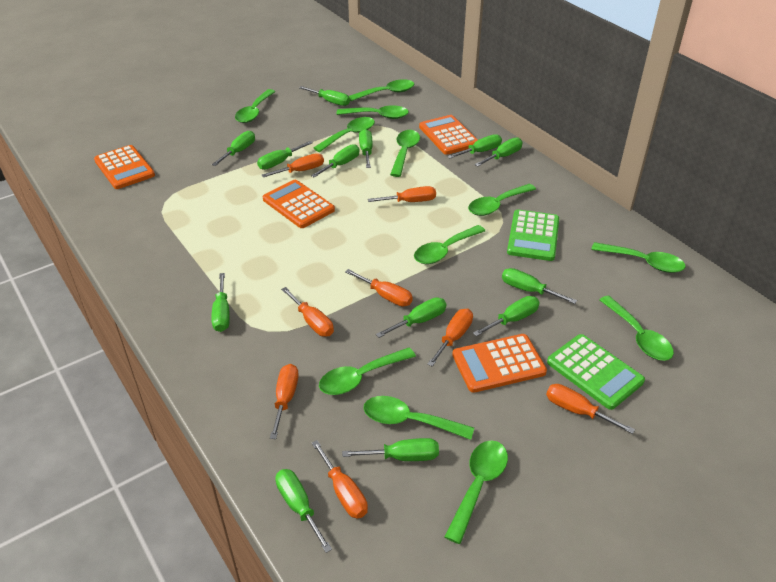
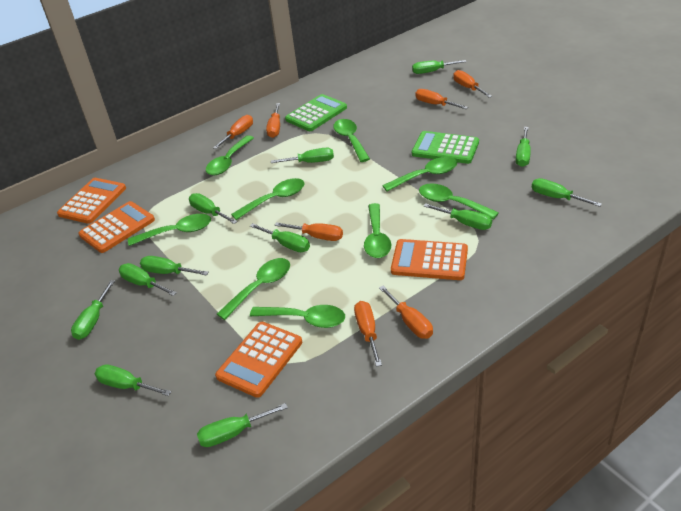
green screwdriver: [211,273,230,332] [212,131,255,166] [257,141,313,170] [275,469,332,553] [299,86,350,106] [311,144,359,178] [342,438,439,461] [359,129,372,168] [376,297,446,338] [447,134,502,159] [473,296,540,336] [475,138,523,166] [502,268,577,304] = 13 -> [71,280,115,340] [95,364,171,396] [119,263,177,296] [140,256,209,276] [189,193,238,224] [197,403,288,447] [250,223,310,252] [271,148,334,163] [412,60,467,74] [424,204,492,230] [516,127,531,167] [532,178,602,207] = 12
green spoon: [235,89,275,123] [314,117,375,152] [319,348,416,395] [336,105,409,119] [349,79,414,101] [363,396,474,440] [390,130,420,177] [414,225,485,264] [444,440,508,544] [468,184,536,216] [591,242,686,273] [599,296,674,361] = 12 -> [128,214,211,246] [206,135,254,175] [217,258,290,320] [231,178,304,220] [250,305,345,328] [333,119,370,162] [364,203,391,258] [382,157,457,191] [419,184,499,219] = 9
orange screwdriver: [262,153,324,177] [270,364,299,439] [281,287,334,336] [312,440,368,519] [345,269,413,306] [368,186,436,202] [428,309,473,367] [546,384,635,434] = 8 -> [213,115,253,149] [266,103,280,138] [275,222,343,241] [354,301,382,367] [379,286,433,339] [415,89,468,109] [453,70,492,97] = 7

